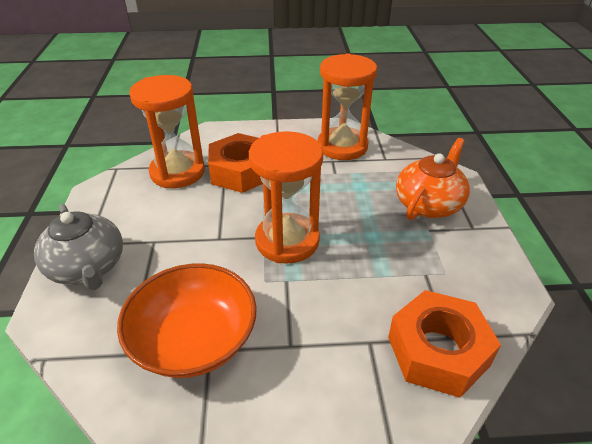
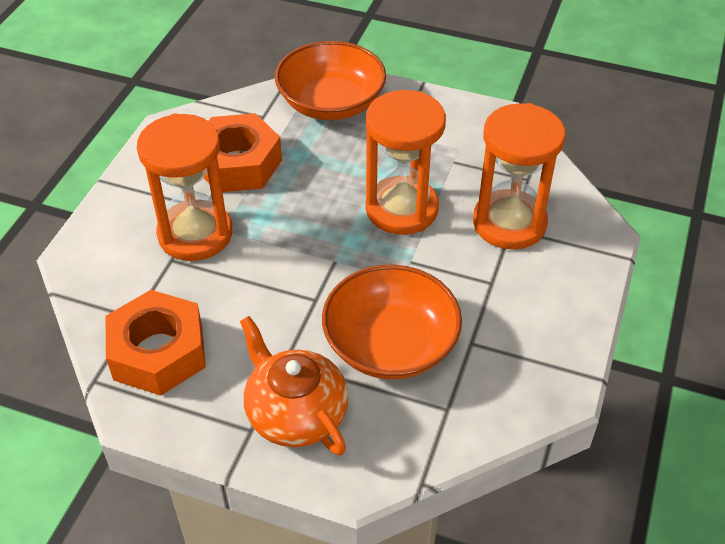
grey teapot: [34,204,123,290] = 1 -> none = 0
orange bowl: [117,263,257,378] = 1 -> [275,41,386,120] [322,264,462,379] = 2

